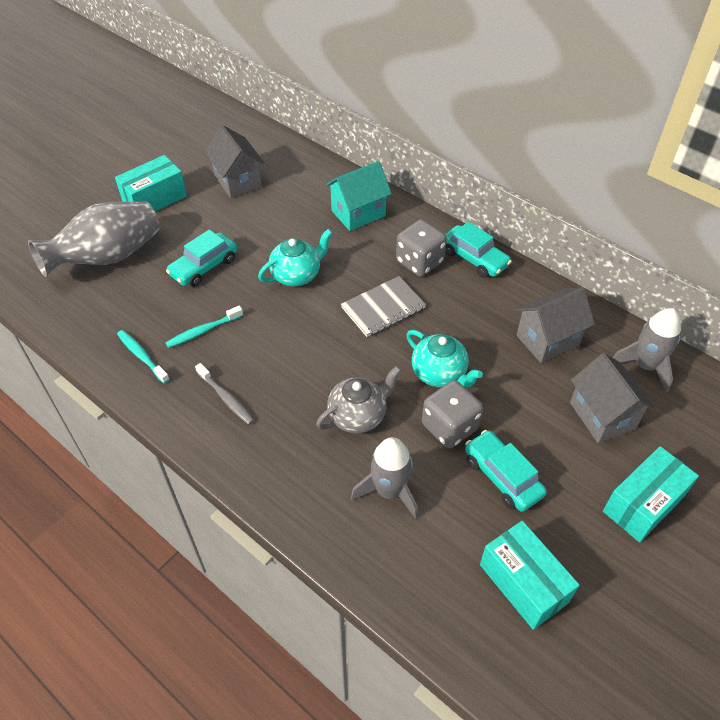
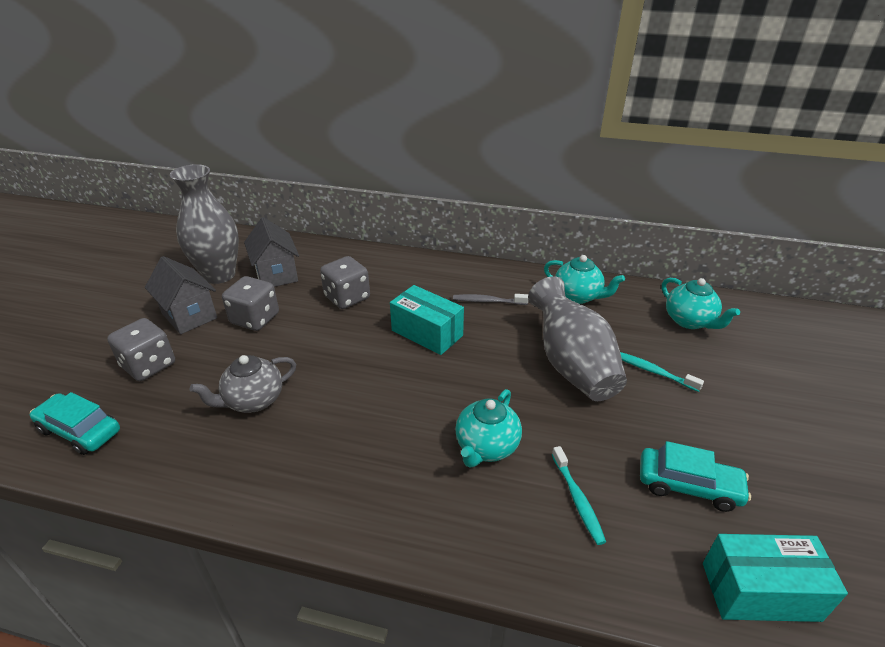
grey dice: [396,219,447,277] [422,380,483,448] = 2 -> [107,318,175,381] [222,276,279,331] [320,256,370,309] = 3
grey house: [204,125,265,198] [516,287,595,363] [570,353,655,443] = 3 -> [145,256,217,334] [244,217,299,287] = 2
grey notebook: [341,276,426,337] = 1 -> none = 0
grey rocket: [351,437,418,519] [613,308,681,393] = 2 -> none = 0
grey vase: [28,201,160,277] = 1 -> [170,164,239,284] [528,276,627,401] = 2
turquoise box: [115,155,187,212] [480,521,580,630] [603,446,699,542] = 3 -> [390,285,464,355] [703,534,848,622] = 2
turquoise car: [166,229,237,287] [445,222,512,278] [465,430,547,512] = 3 -> [30,392,120,455] [640,441,751,512] = 2
turquoise house: [326,161,392,231] = 1 -> none = 0
turquoise teapot: [258,229,332,286] [406,330,483,387] = 2 -> [455,389,522,467] [544,255,625,304] [662,278,740,329] = 3

